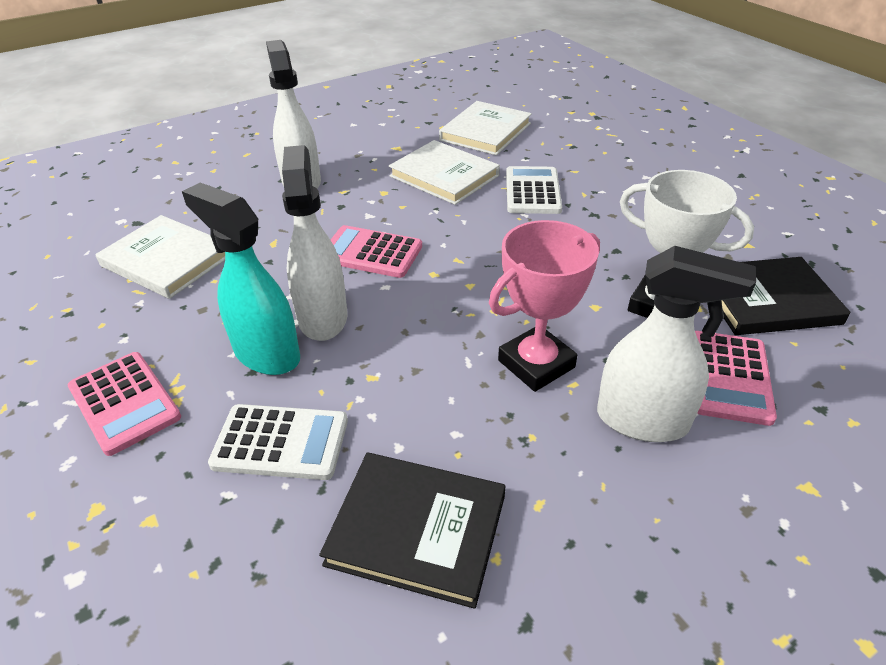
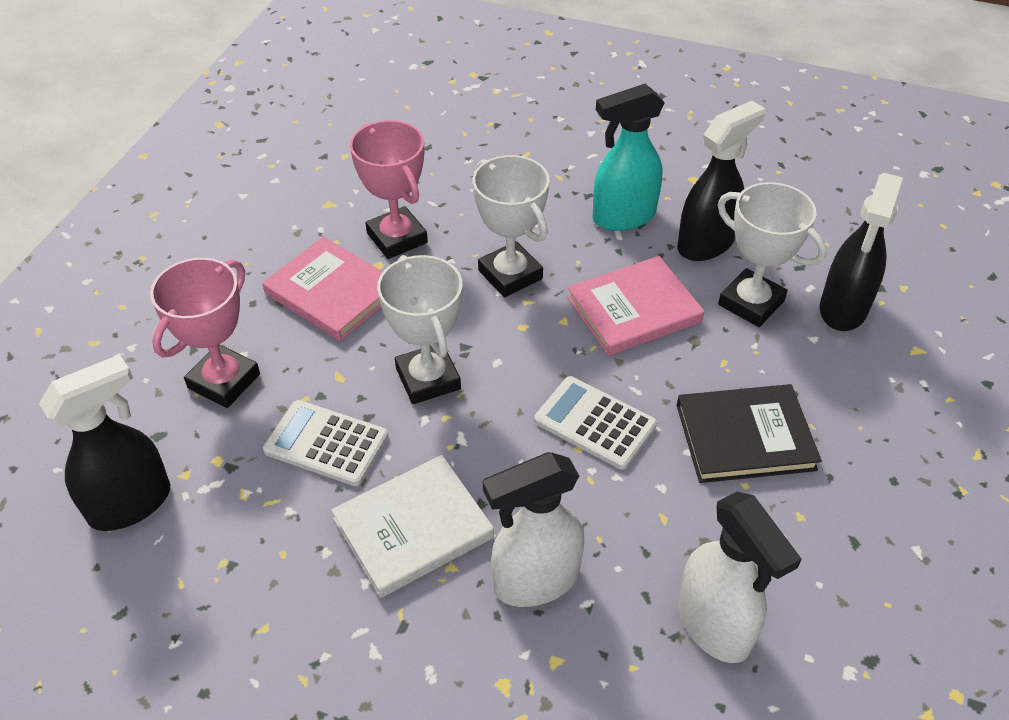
black book: [319,453,506,609] [721,257,850,335] = 2 -> [677,384,822,483] = 1
black spray bottle: none = 0 -> [39,354,170,531] [677,101,765,261] [820,173,903,331] = 3
pink book: none = 0 -> [262,237,383,341] [567,256,705,356] = 2
pink calculator: [68,352,181,456] [331,225,422,278] [695,331,777,426] = 3 -> none = 0
pink trophy: [489,220,600,392] = 1 -> [150,258,260,408] [350,120,428,259] = 2
white book: [95,215,225,299] [389,140,500,205] [439,101,532,155] = 3 -> [331,455,494,598] = 1
white spray bottle: [266,40,321,188] [282,145,347,341] [597,246,756,442] = 3 -> [483,452,584,607] [678,492,802,663] = 2
white trophy: [620,170,754,318] = 1 -> [377,255,463,404] [473,155,550,297] [718,182,827,327] = 3

